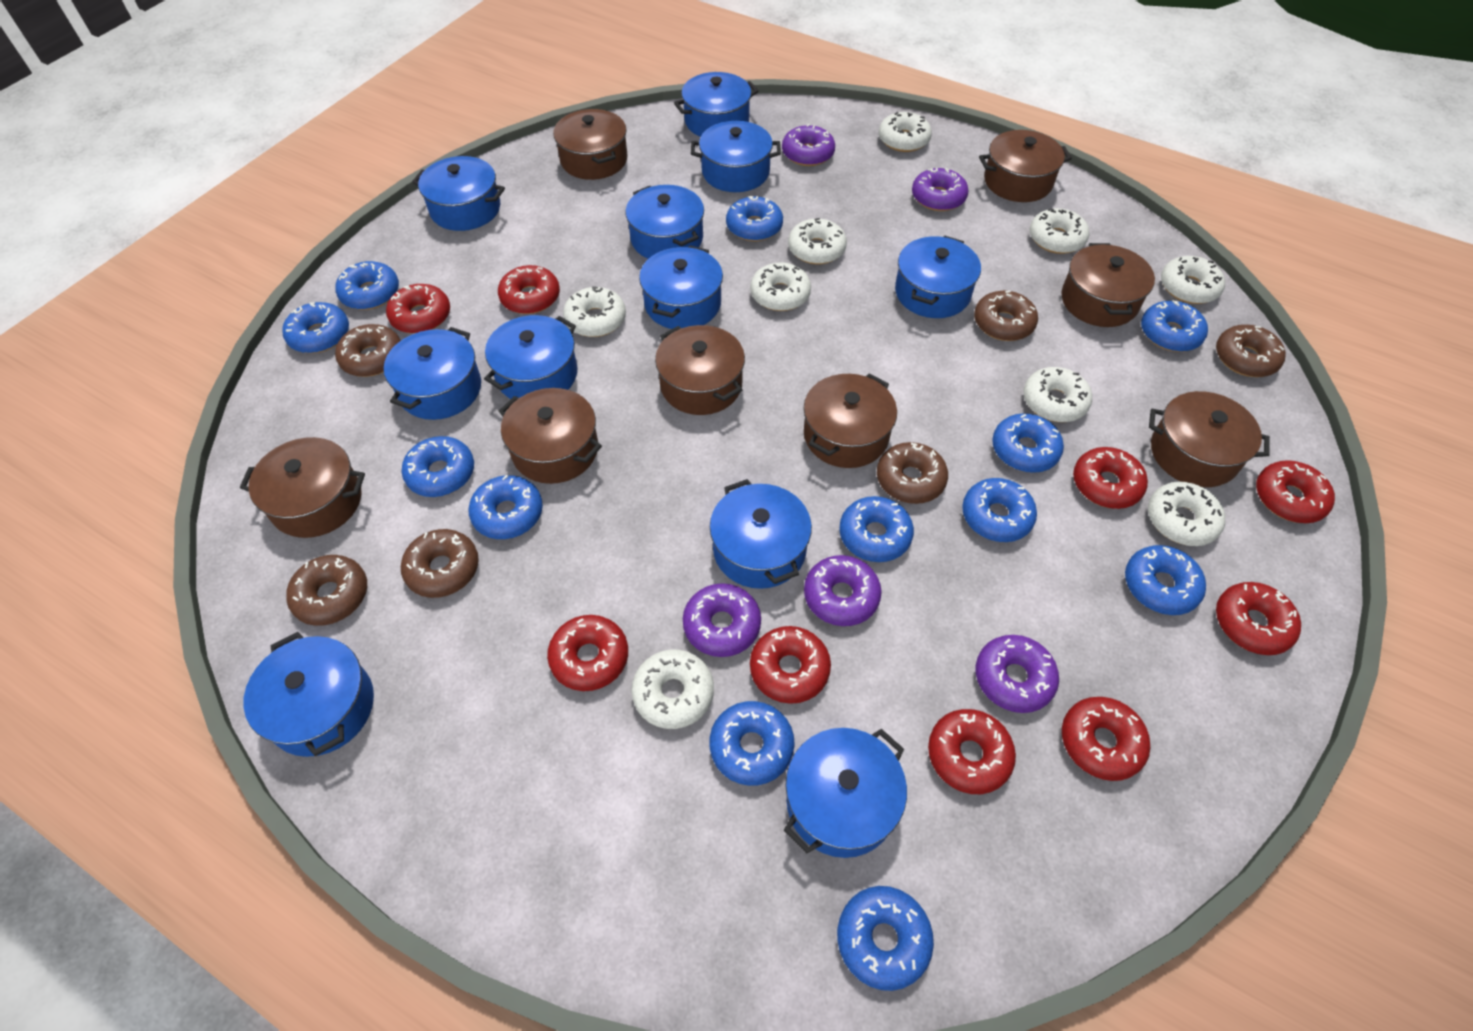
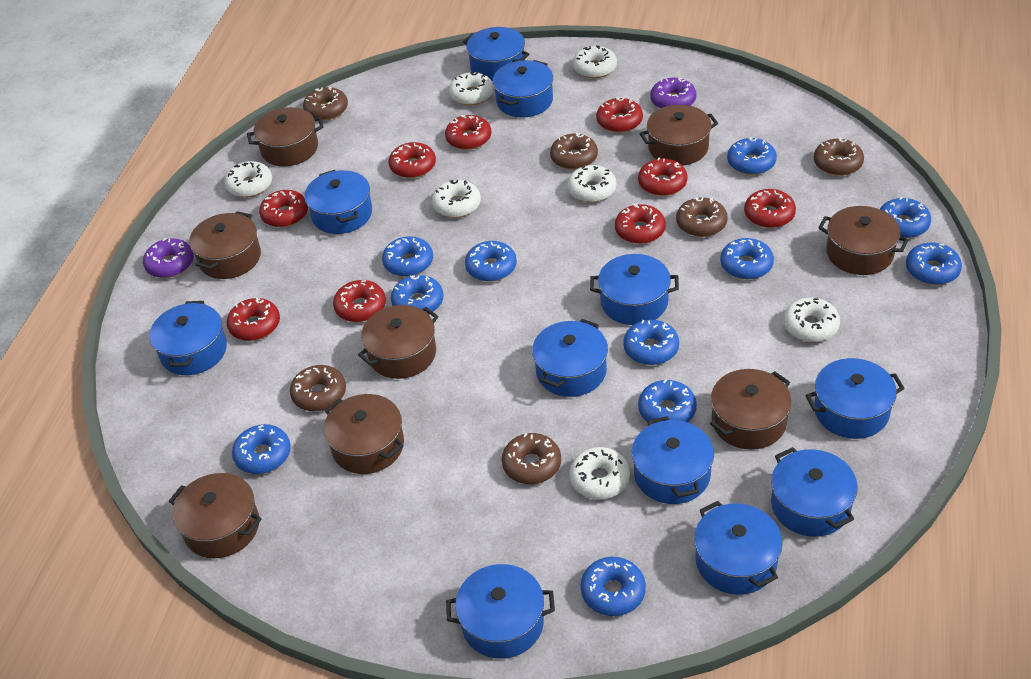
blue donut: [282,302,349,353] [335,261,399,310] [402,436,474,497] [468,475,543,539] [710,701,795,786] [726,196,783,241] [837,886,934,991] [839,496,914,562] [962,478,1037,542] [992,414,1064,473] [1125,545,1206,615] [1141,300,1208,352] = 12 -> [232,424,291,474] [382,236,433,277] [391,275,444,314] [465,241,517,281] [580,557,646,616] [623,320,679,365] [638,379,697,423] [720,238,774,280] [727,137,777,175] [880,197,931,238] [906,243,962,285] = 11
purple donut: [683,583,761,657] [782,124,835,166] [804,555,882,626] [912,168,969,211] [976,635,1059,713] = 5 -> [143,238,194,278] [650,77,696,108] = 2
white donut: [563,286,626,337] [632,650,714,729] [750,262,811,311] [788,218,847,264] [879,112,932,152] [1023,367,1092,422] [1030,208,1090,254] [1148,482,1225,546] [1161,256,1225,304] = 9 -> [224,161,272,198] [432,180,481,218] [449,72,494,106] [567,165,616,203] [569,447,630,499] [573,45,617,78] [783,298,840,342] = 7

